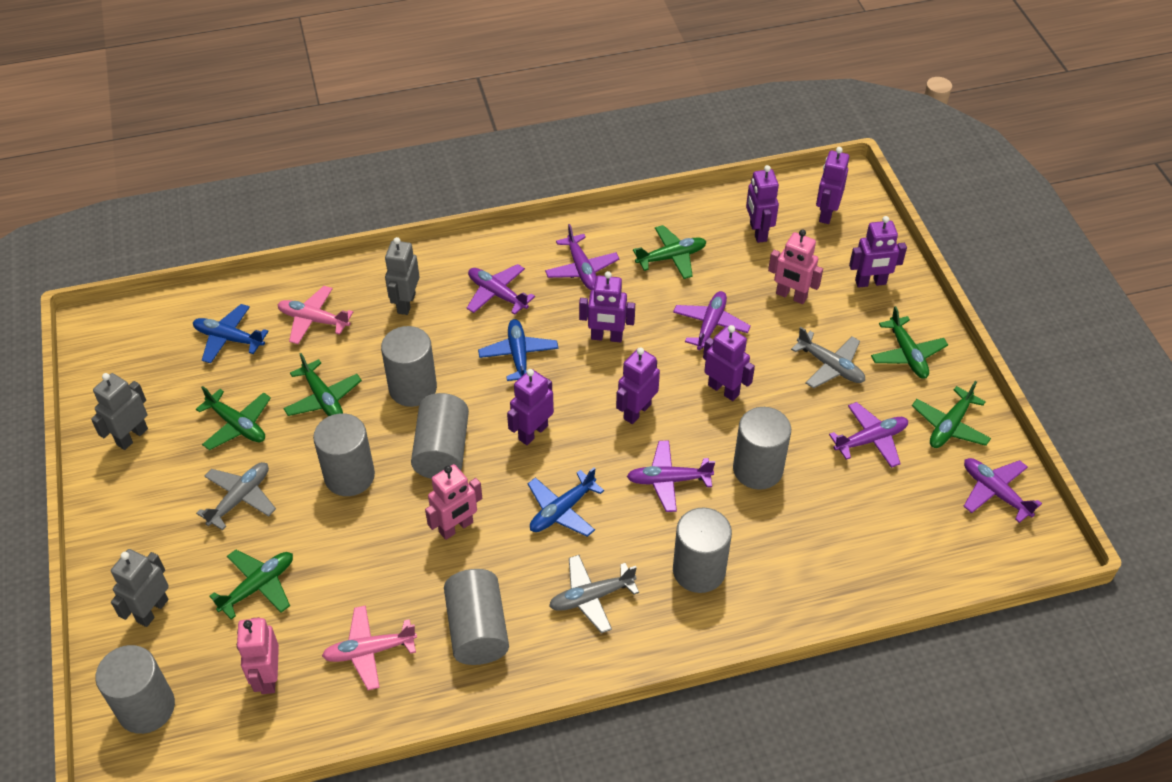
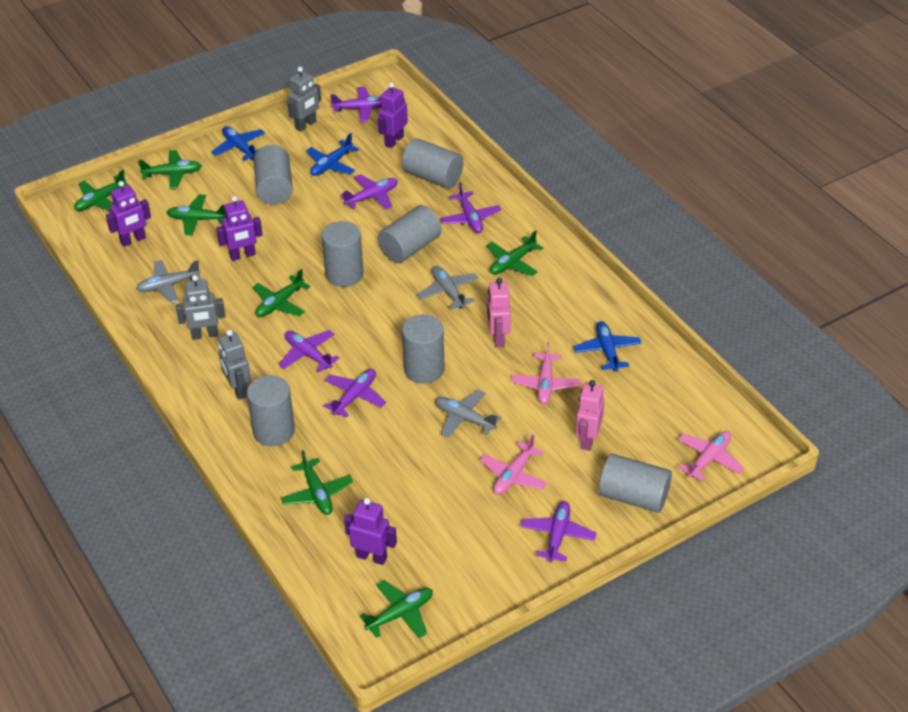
green plane: [196,386,271,450] [209,550,293,620] [283,353,362,416] [633,225,706,279] [871,306,948,379] [912,381,991,448] = 6 -> [74,170,131,211] [138,150,202,189] [167,194,226,236] [252,269,311,317] [281,450,353,515] [359,580,433,638] [486,230,543,276] = 7
pink plane: [277,286,353,344] [322,605,417,690] = 2 -> [480,434,547,495] [511,342,580,404] [678,431,744,481] = 3
pink robot: [237,617,279,694] [425,464,482,540] [768,230,823,304] = 3 -> [487,278,511,347] [576,380,605,451] = 2
purple robot: [507,369,554,445] [579,271,635,343] [616,347,660,424] [703,325,755,401] [746,165,779,243] [816,147,849,224] [849,216,907,288] = 7 -> [106,181,151,247] [216,196,263,261] [344,498,397,565] [378,83,408,148] = 4

